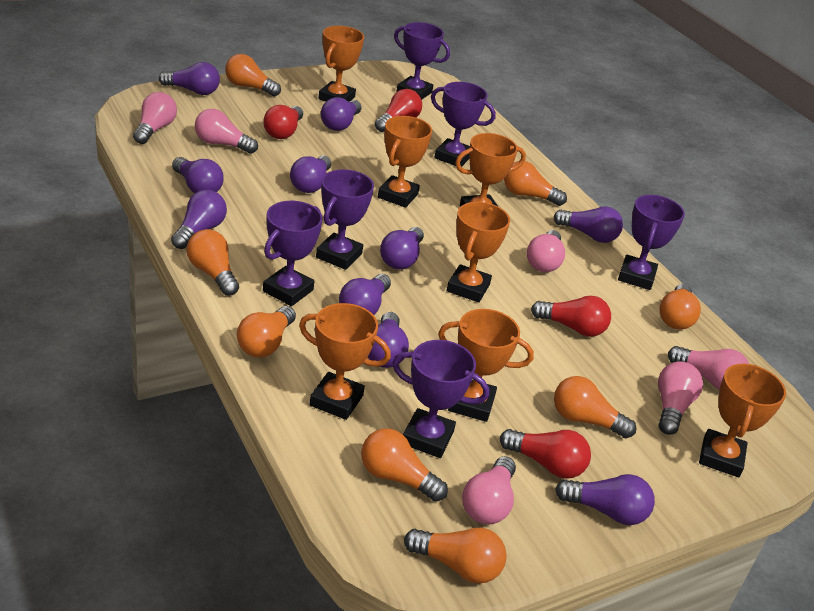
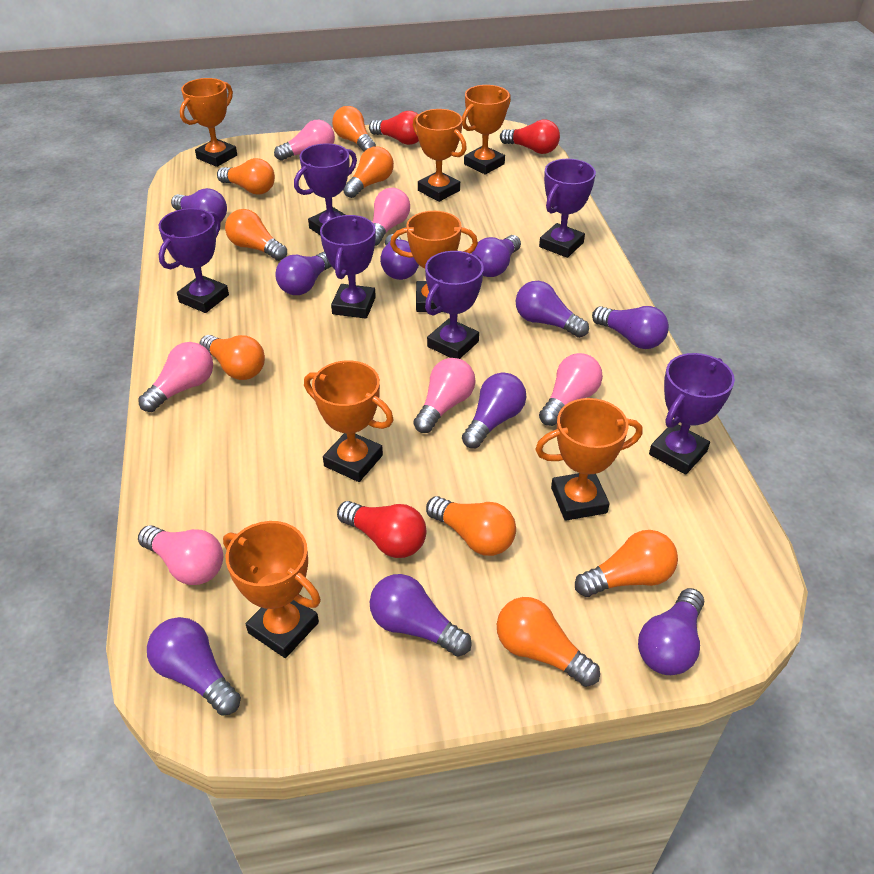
red light bulb: [263,105,303,139] [375,89,422,132] [500,429,591,479] [531,296,611,337] = 4 -> [337,501,426,558] [369,111,419,145] [500,119,560,154] = 3

